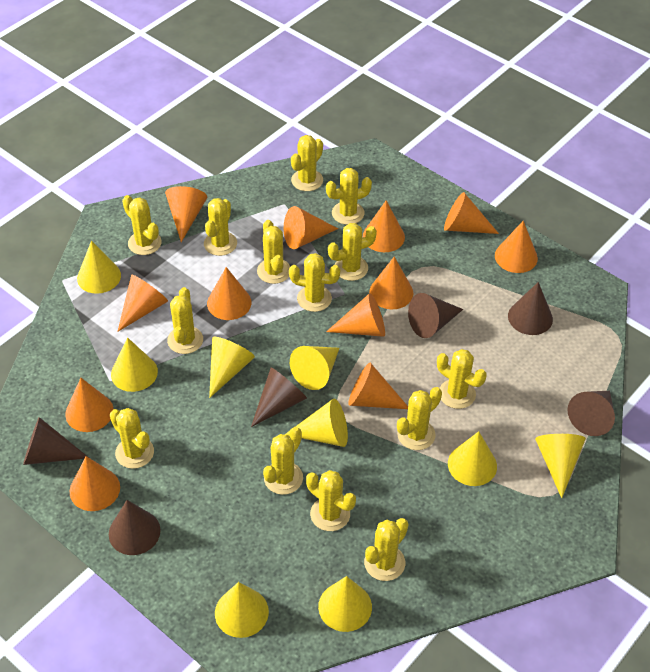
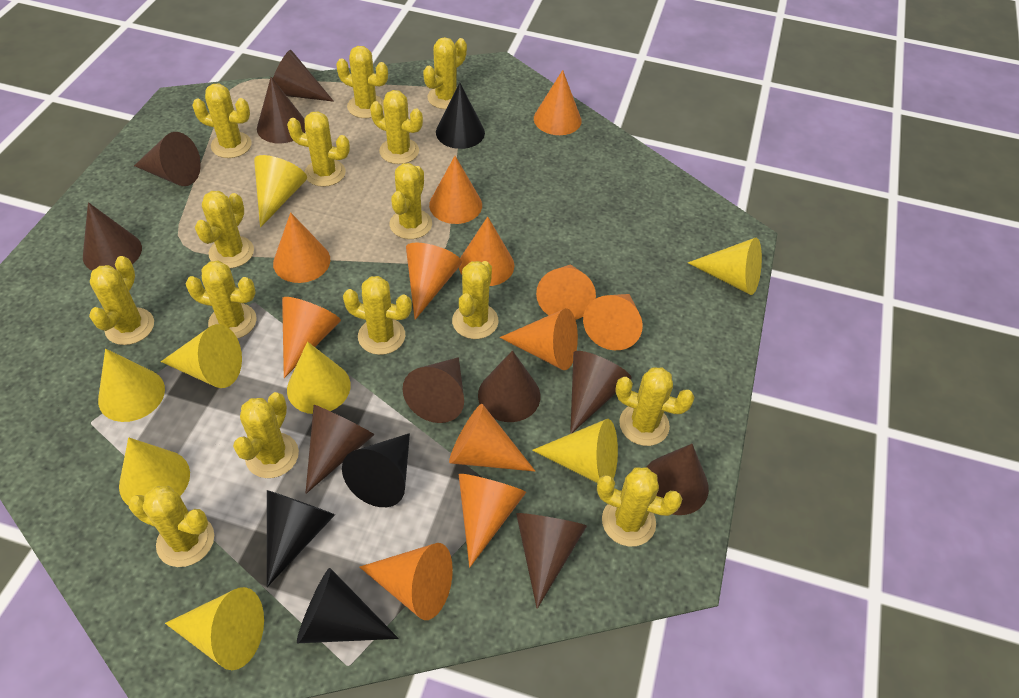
black cone: none = 0 -> [267,490,335,587] [297,568,398,643] [342,433,410,507] [436,83,485,149] = 4
brown cone: [23,417,88,465] [109,500,160,555] [251,367,307,427] [408,293,463,338] [508,282,553,335] [568,391,615,436] = 6 -> [83,202,142,271] [134,132,201,186] [257,77,305,143] [273,50,334,102] [305,405,374,494] [402,357,464,423] [478,350,540,422] [516,513,587,609] [570,351,632,434] [647,444,709,515] = 10
yellow cactus: [110,408,154,469] [122,195,162,255] [167,287,203,354] [204,198,237,256] [257,220,290,284] [263,427,303,495] [289,253,340,312] [291,135,323,191] [306,470,356,531] [326,168,372,225] [328,223,377,281] [364,518,408,581] [397,387,442,450] [437,349,487,409] = 14 -> [89,256,154,345] [128,486,214,567] [186,261,257,339] [192,84,251,158] [195,191,254,268] [233,392,299,478] [287,111,350,187] [336,46,388,118] [343,276,412,355] [370,90,423,164] [389,163,432,239] [423,37,467,109] [452,261,499,339] [597,467,682,546] [615,367,695,446] = 15
yellow cone: [77,241,121,294] [111,338,158,392] [209,337,255,398] [215,582,269,638] [285,399,348,447] [290,346,340,390] [318,576,372,632] [448,431,497,486] [535,434,586,498] = 9 -> [98,349,165,422] [119,437,190,506] [161,324,242,388] [165,587,264,670] [254,155,307,228] [287,342,351,414] [532,419,618,483] [688,238,762,295] = 8

